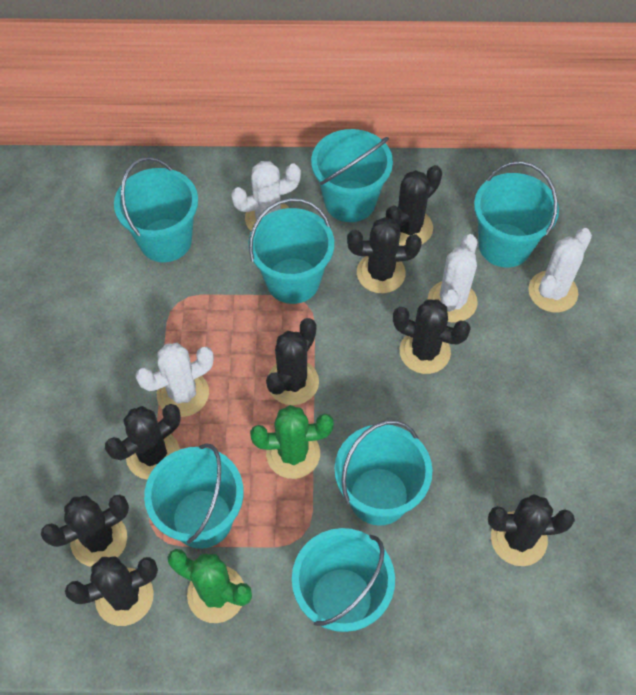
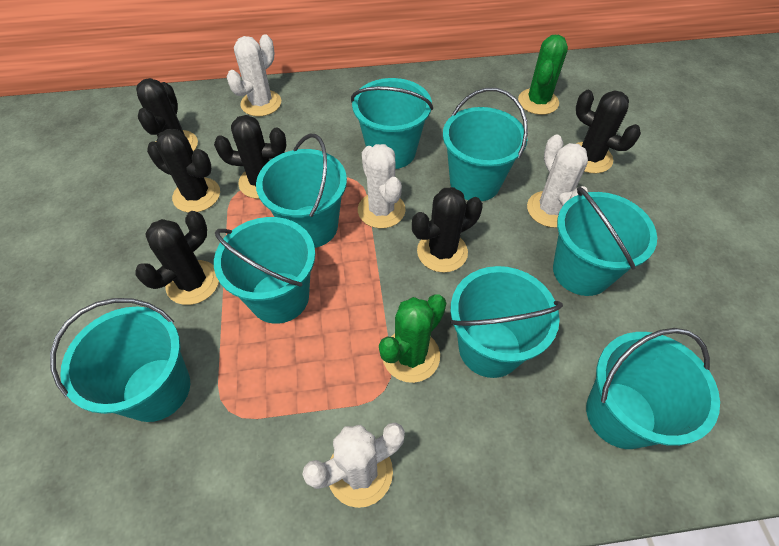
black cactus: [41,494,129,567] [65,557,158,626] [105,404,180,480] [266,318,319,405] [347,217,422,293] [386,165,442,246] [393,300,471,374] [488,494,575,566] = 8 -> [135,211,219,305] [136,78,198,152] [147,129,220,213] [214,115,286,199] [412,187,483,273] [576,90,641,173] = 6
turquoise bucket: [114,157,198,262] [144,443,244,549] [248,198,334,304] [292,528,395,632] [311,129,393,222] [334,420,432,526] [474,161,559,267] = 7 -> [50,298,190,422] [214,217,315,324] [256,134,347,248] [351,78,433,169] [443,88,528,201] [450,266,563,378] [553,187,657,296] [586,328,720,449] = 8

